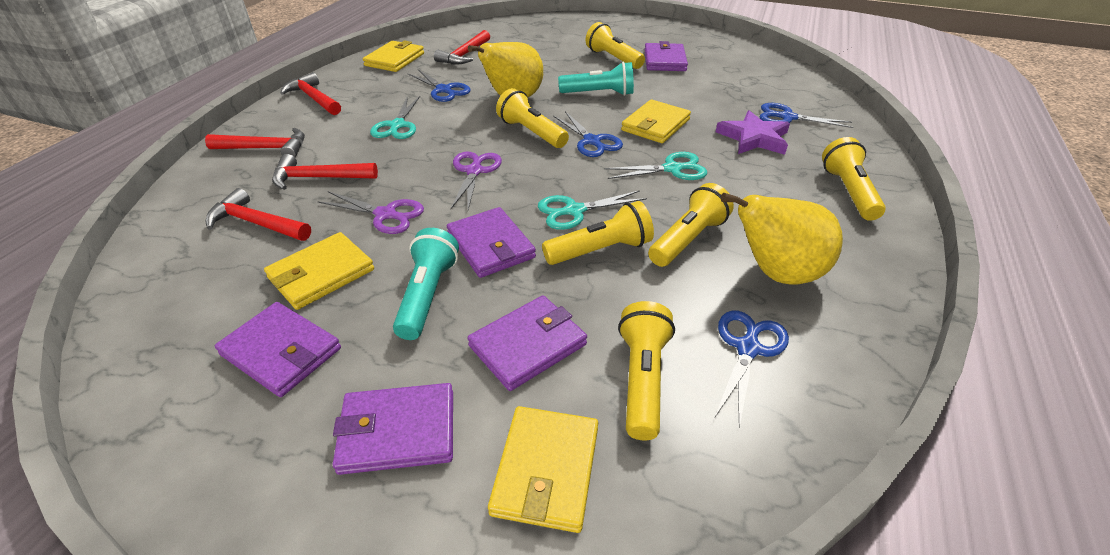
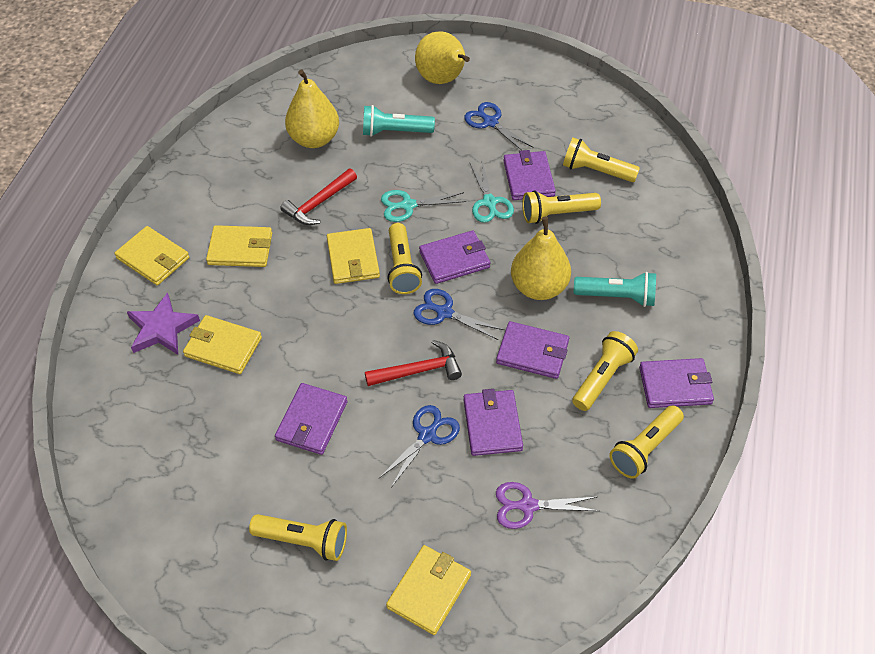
blue scissors: [407,69,471,102] [553,111,623,157] [715,310,789,427] [760,103,853,128] = 4 -> [379,405,460,488] [413,289,504,340] [464,102,533,151] = 3
purple scissors: [317,191,424,234] [451,152,502,209] = 2 -> [496,482,598,529] = 1
purple wallet: [215,302,341,397] [333,383,453,475] [447,207,536,278] [467,295,587,391] [644,41,688,71] = 5 -> [275,383,347,455] [419,230,490,284] [464,389,523,456] [496,321,569,379] [503,150,556,200] [639,358,714,408] = 6
red hammer: [205,128,305,157] [205,188,311,241] [272,154,378,190] [280,72,341,115] [434,30,490,64] = 5 -> [280,169,357,225] [365,340,462,386] = 2
turquoise scissors: [370,96,420,139] [538,190,647,230] [604,152,707,180] = 3 -> [381,190,466,222] [469,161,514,223] = 2
yellow pear: [468,42,543,97] [721,193,843,285] = 2 -> [285,69,339,148] [415,31,470,84] [511,217,571,300] = 3
yellow wallet: [264,232,374,310] [363,41,424,72] [488,406,598,533] [621,99,691,143] = 4 -> [115,226,189,285] [183,315,262,374] [206,225,272,267] [327,228,380,284] [386,545,471,635] = 5

